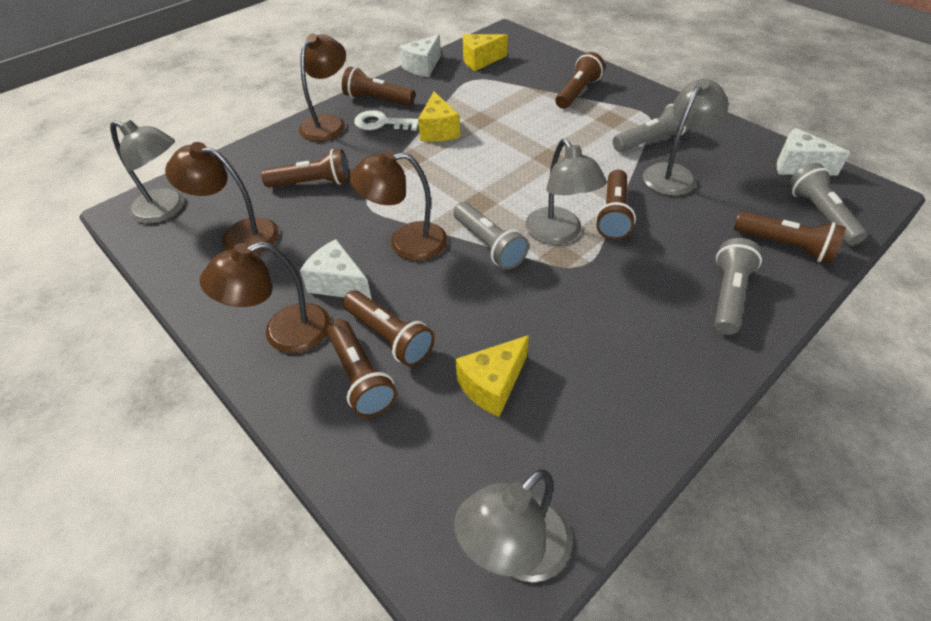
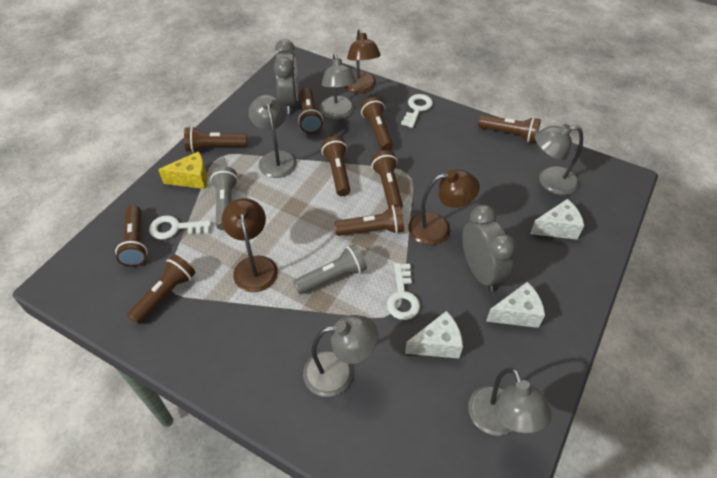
brown flashlight: [261,149,350,187] [327,319,397,417] [342,66,415,105] [343,290,435,367] [555,52,605,109] [595,170,636,240] [734,211,846,264] = 7 -> [115,205,148,267] [127,255,196,325] [184,126,247,152] [298,87,323,133] [321,136,350,196] [334,205,404,236] [360,97,393,151] [371,150,403,209] [478,115,541,142] = 9
brown lamp: [165,142,279,254] [200,242,331,353] [299,34,346,141] [349,150,447,261] = 4 -> [221,198,278,292] [344,29,381,93] [408,169,480,245] = 3
grey clock: none = 0 -> [274,39,298,114] [462,205,517,292] = 2
grey flashlight: [453,202,529,270] [613,104,690,152] [714,238,762,335] [788,163,868,246] = 4 -> [210,166,238,230] [293,244,367,294] = 2
grey lamp: [110,120,184,224] [454,469,572,582] [525,139,607,245] [643,79,728,196] = 4 -> [249,94,297,178] [303,315,379,397] [319,54,357,119] [468,368,552,436] [535,124,583,195] = 5
white key: [354,110,419,131] = 1 -> [149,215,211,240] [387,263,420,320] [401,94,433,128] = 3
yellow cheese: [418,92,460,142] [456,335,529,417] [463,34,508,71] = 3 -> [158,151,208,189] = 1

